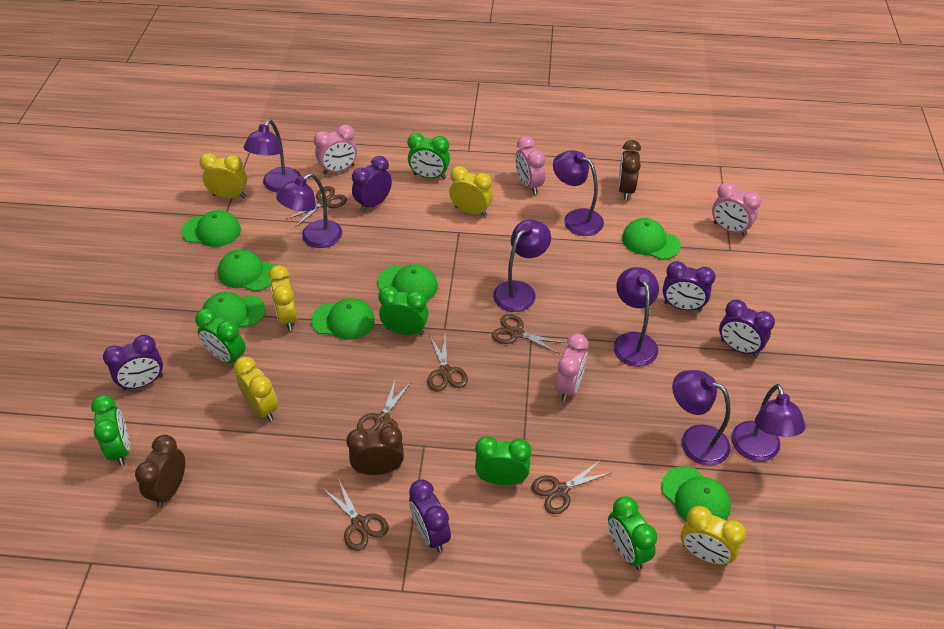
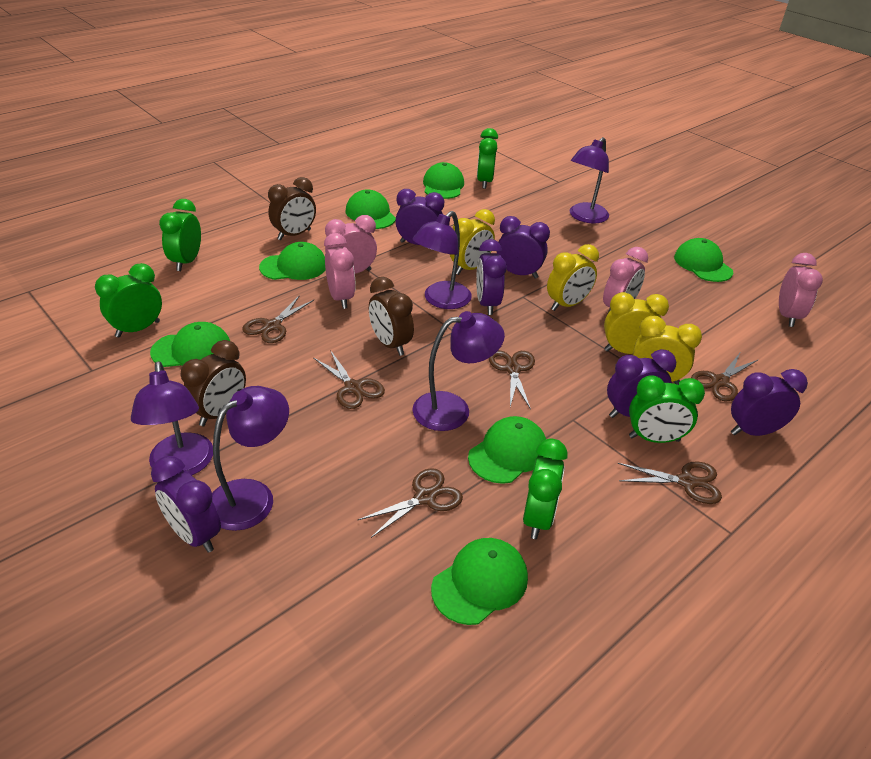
green clock: [91,395,130,466] [195,308,246,363] [378,286,429,335] [408,133,450,179] [475,436,531,485] [608,496,657,570] = 6 -> [95,263,162,338] [159,199,201,271] [477,128,498,189] [523,438,568,539] [629,375,705,443] = 5
purple clock: [103,335,163,391] [352,156,392,212] [409,480,451,552] [663,261,715,311] [719,300,775,357] = 5 -> [151,456,221,553] [395,189,444,245] [476,239,507,315] [497,216,550,279] [607,349,676,418] [731,369,808,436] = 6
purple lamp: [244,120,301,192] [276,173,342,248] [493,219,551,312] [553,150,604,236] [614,267,659,367] [672,370,730,466] [731,384,805,462] = 7 -> [131,361,213,475] [212,386,289,531] [412,211,472,309] [412,311,505,431] [570,137,609,223] = 5
yellow clock: [199,153,247,198] [234,356,278,421] [269,265,298,331] [449,166,493,217] [681,506,746,565] = 5 -> [450,209,495,275] [547,244,599,311] [604,292,669,354] [633,316,702,385] = 4

